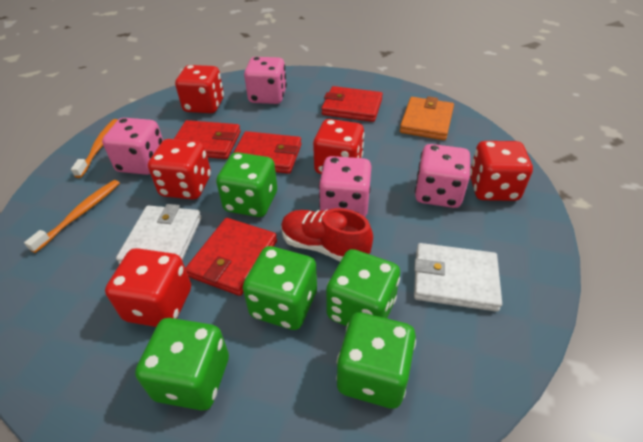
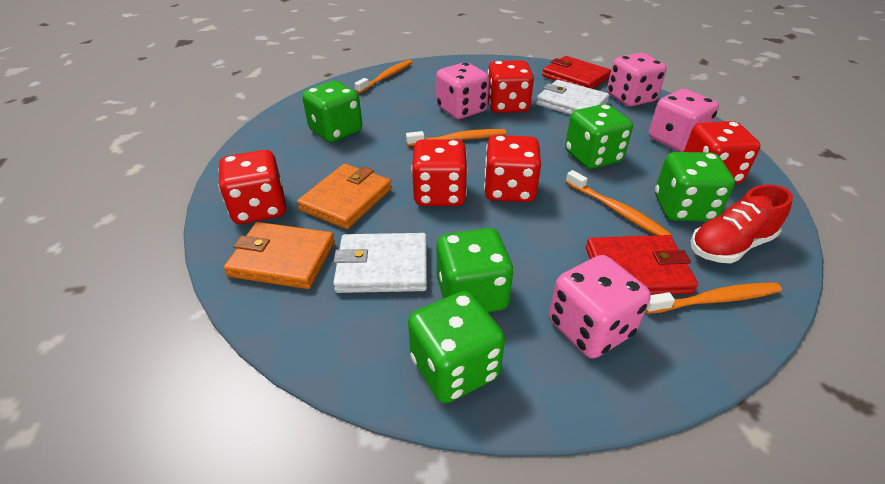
orange toothbrush: [24,180,120,253] [71,119,118,178] = 2 -> [354,60,413,94] [406,129,506,146] [566,170,672,236] [645,282,782,314] = 4
orange wallet: [400,97,454,140] = 1 -> [224,222,335,289] [297,164,392,229] = 2
red wallet: [174,120,241,159] [185,218,277,296] [233,131,302,174] [322,86,383,122] = 4 -> [542,56,611,89] [586,235,698,295] = 2

